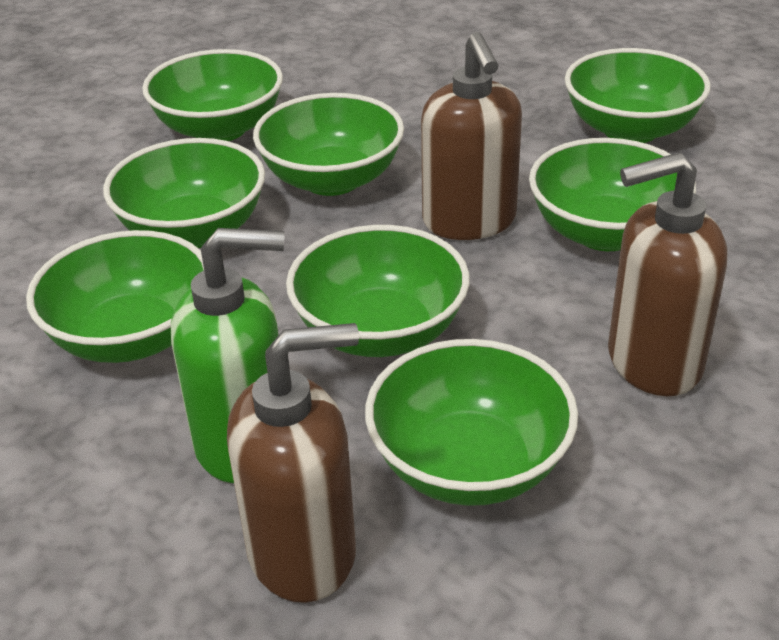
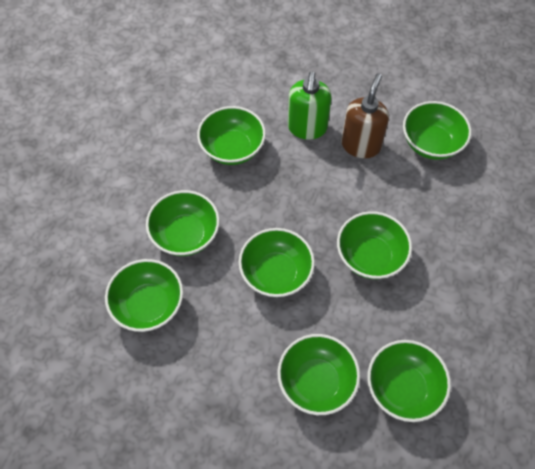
brown soap dispenser: [227,323,359,603] [421,32,522,240] [608,152,727,396] = 3 -> [341,73,389,158] = 1

